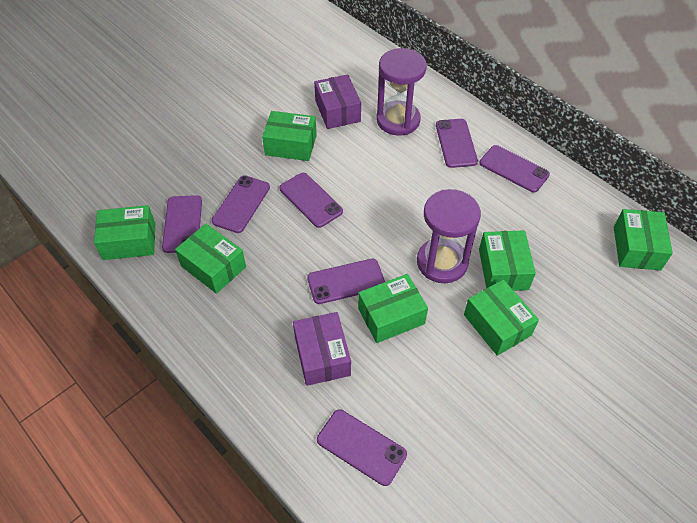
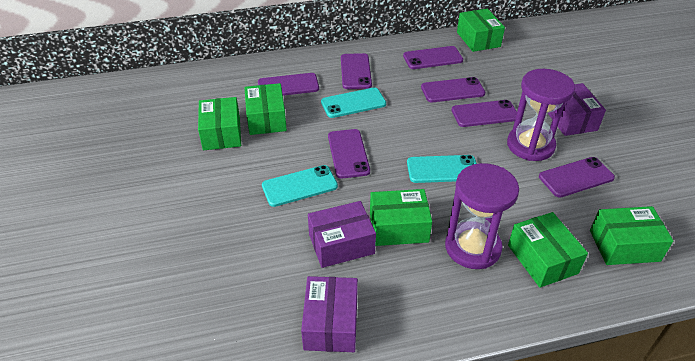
green box: [94,205,155,260] [175,224,246,294] [262,111,317,161] [358,274,428,343] [464,279,539,356] [479,230,536,291] [614,209,673,270] = 7 -> [198,97,241,150] [244,83,287,135] [370,189,432,246] [457,9,505,52] [508,212,588,288] [590,206,673,265] = 6
purple box: [293,312,351,386] [314,74,361,129] = 2 -> [301,276,358,352] [308,201,376,268] [548,83,606,136] = 3
turquoise phone: none = 0 -> [262,165,338,207] [321,88,386,118] [407,155,477,183] = 3

